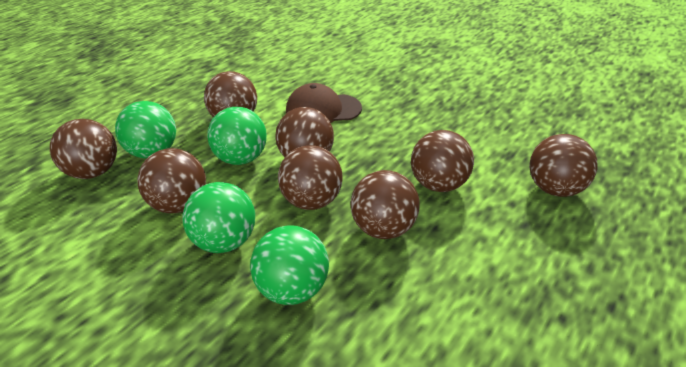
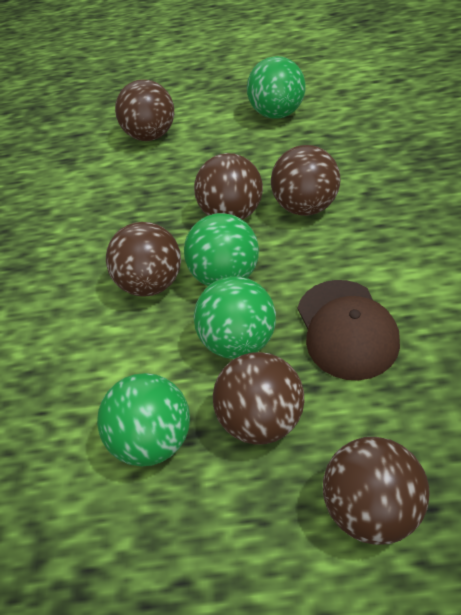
brown ball: [50,119,117,179] [137,148,206,213] [204,71,257,117] [275,107,334,157] [278,145,343,210] [350,170,420,239] [411,130,474,192] [529,134,597,197] = 8 -> [106,222,181,297] [115,79,174,141] [194,153,263,220] [213,352,304,445] [271,145,340,216] [323,437,429,545] = 6

